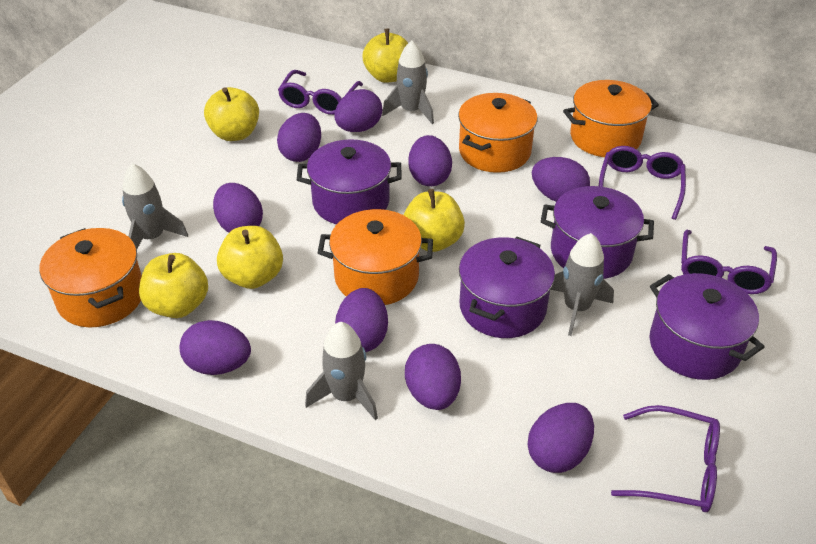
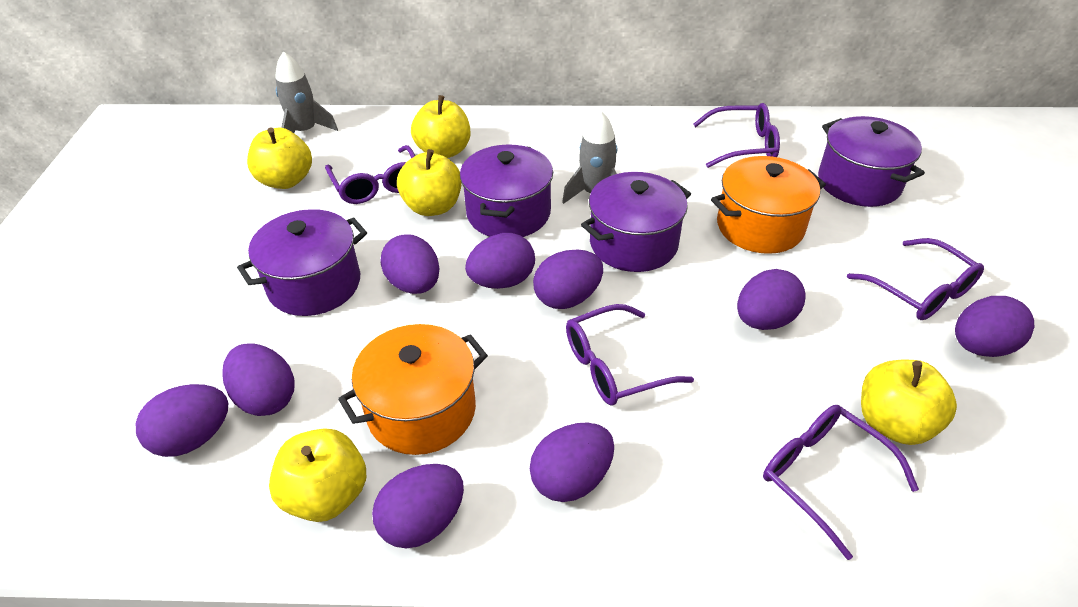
grey rocket: [122,163,188,249] [305,322,378,421] [382,40,434,124] [550,233,614,336] = 4 -> [275,52,338,133] [562,110,618,204] = 2
orange pot: [39,228,142,328] [318,209,433,305] [458,93,537,173] [563,80,659,157] = 4 -> [338,324,488,455] [711,156,826,254] = 2
purple glasses: [278,70,363,115] [599,146,686,220] [611,405,720,512] [681,230,777,294] = 4 -> [325,145,415,204] [566,304,694,406] [693,103,780,168] [763,405,919,560] [847,238,984,320] = 5

